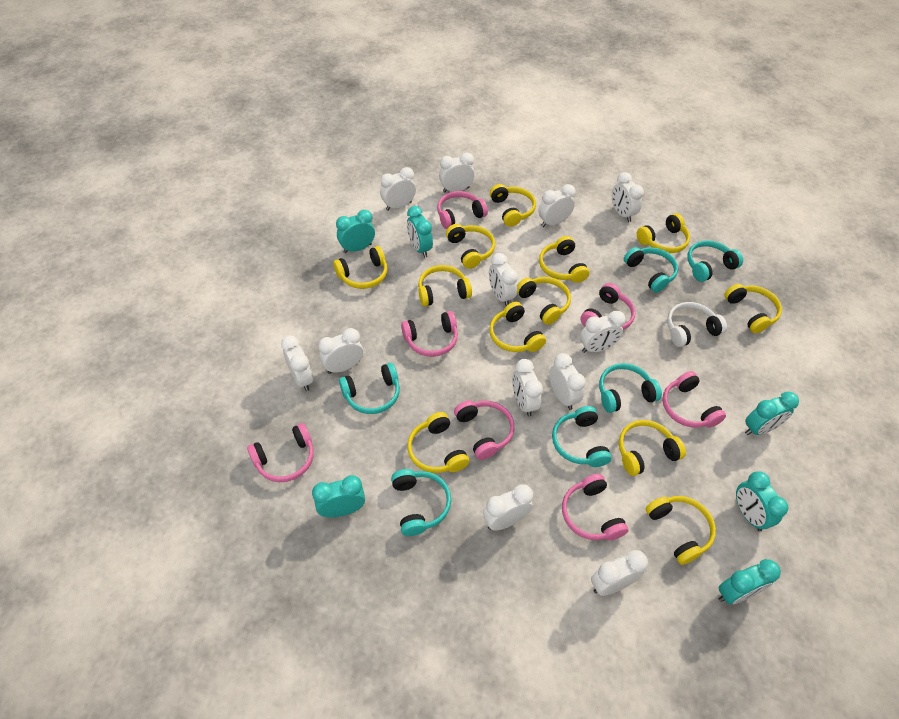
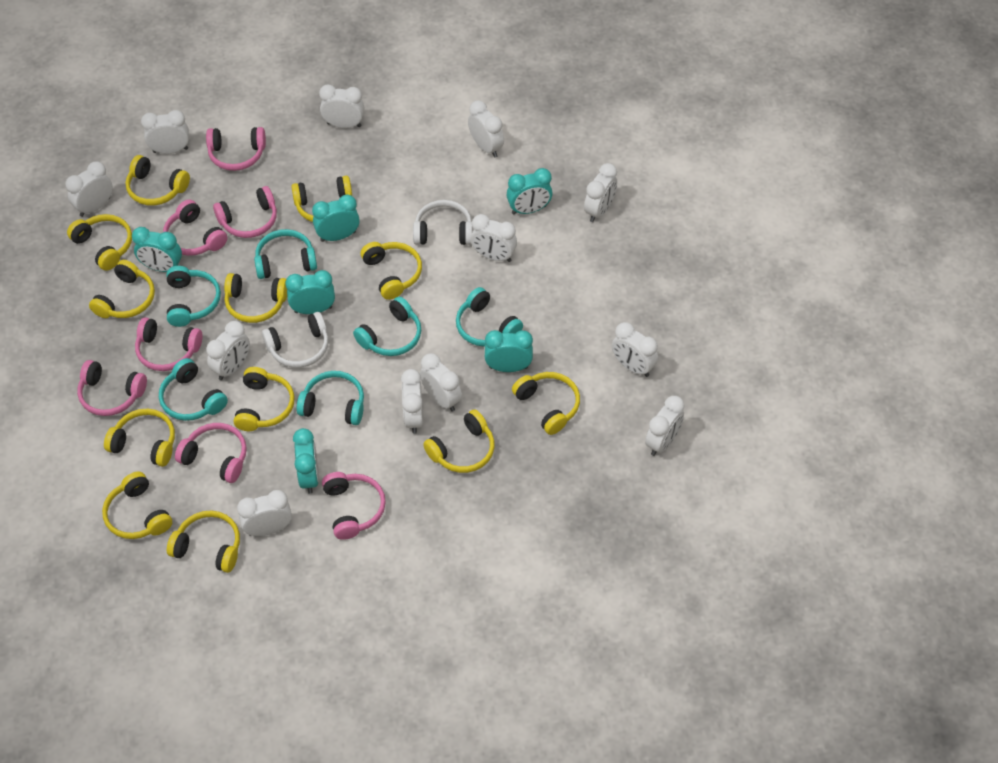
white headphones: [667,302,727,347] = 1 -> [262,312,328,368] [413,200,473,245] = 2

